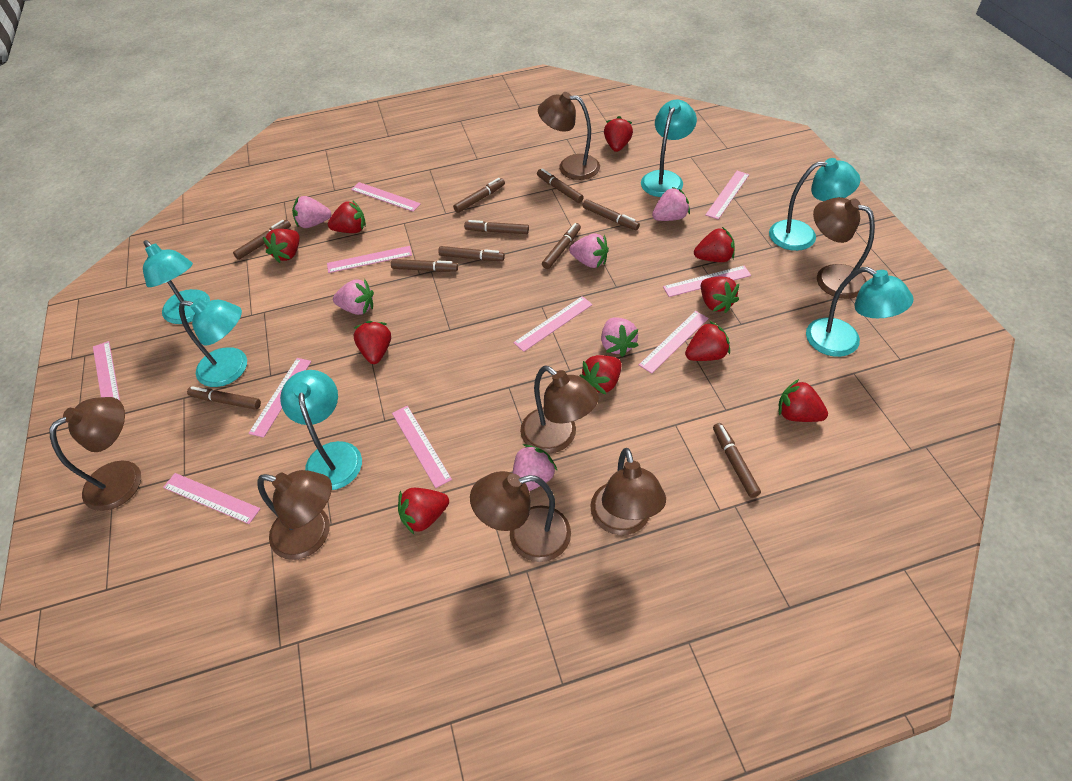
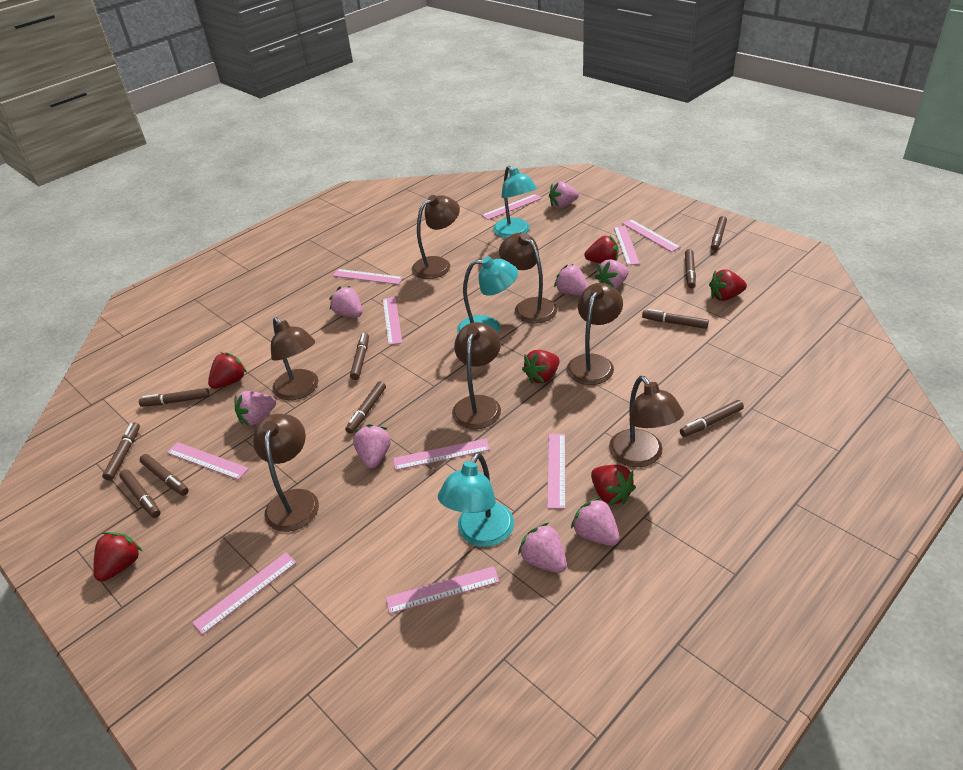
pink strawberry: [292,196,331,228] [333,279,374,315] [513,444,557,491] [569,233,609,268] [601,317,639,357] [652,187,690,221] = 6 -> [235,391,276,425] [329,286,362,317] [353,424,391,468] [518,523,567,573] [549,182,579,208] [554,264,588,295] [571,497,620,546] [595,259,629,289] = 8
red strawberry: [263,229,299,263] [328,201,366,233] [354,321,391,364] [398,488,449,534] [580,355,622,394] [604,116,633,152] [685,321,730,361] [694,227,735,262] [701,277,739,313] [778,379,828,422] = 10 -> [94,532,142,582] [208,352,247,389] [522,350,560,384] [584,236,619,264] [591,465,636,505] [709,269,747,301] = 6
turquoise lamp: [143,240,210,324] [179,298,247,387] [280,370,362,490] [641,100,697,197] [769,158,860,251] [806,267,913,357] = 6 -> [438,452,514,547] [457,256,518,333] [493,165,537,238] = 3

